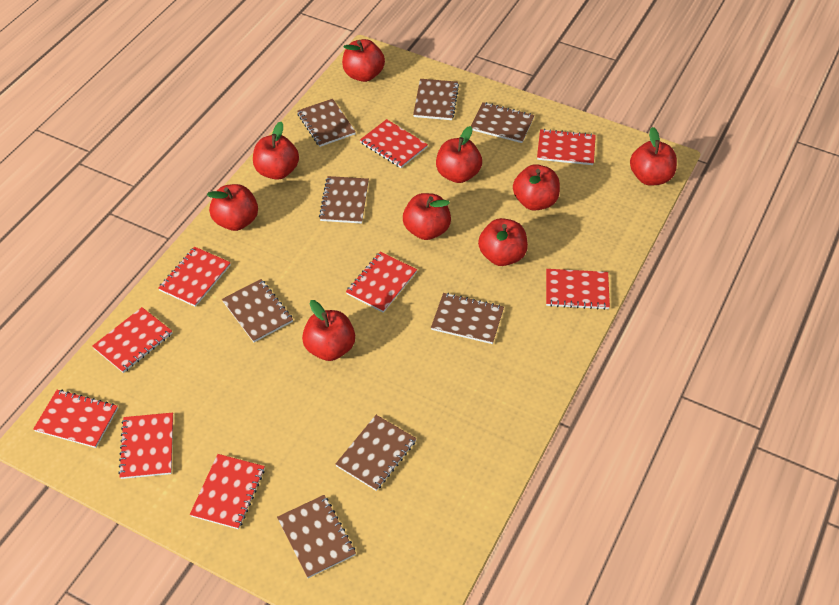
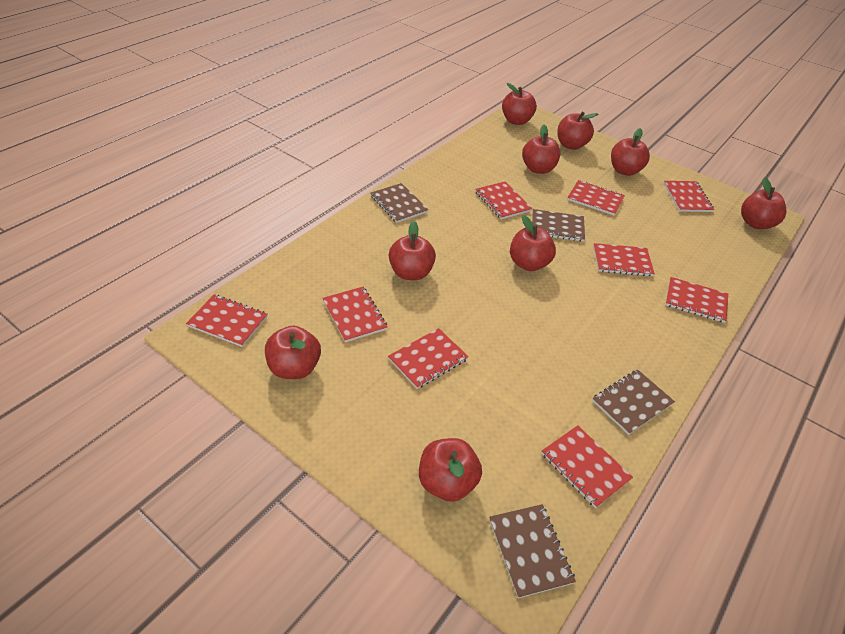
brown notebook: [222,279,293,342] [277,495,356,578] [297,99,356,147] [319,176,369,224] [336,415,416,491] [413,79,459,120] [431,293,504,344] [471,102,534,143] = 8 -> [371,183,429,223] [489,504,576,598] [532,209,585,242] [592,369,675,435] = 4

